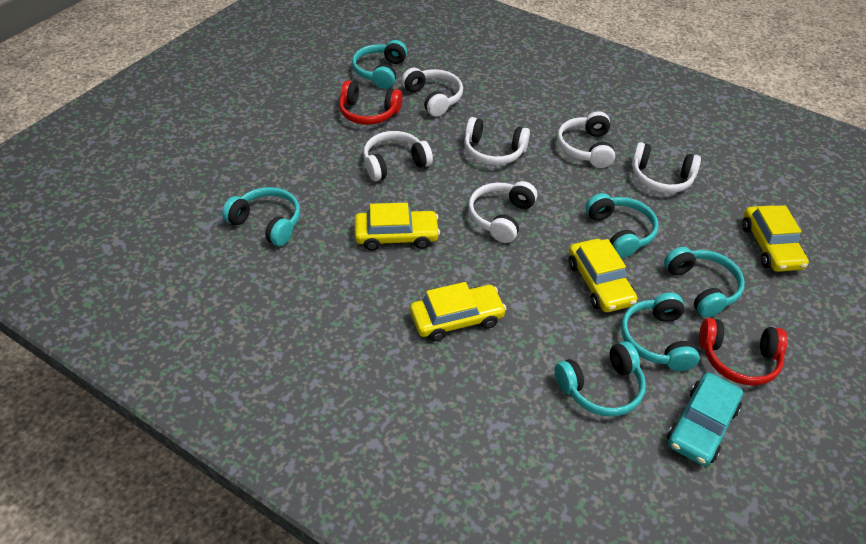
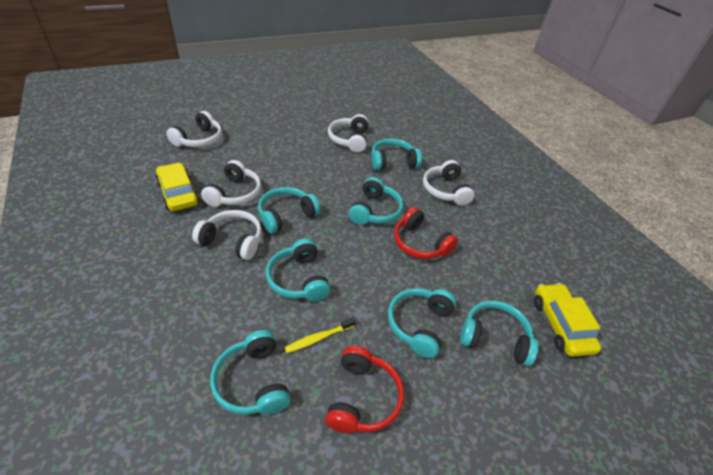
turquoise car: [667,373,743,466] = 1 -> none = 0
turquoise headphones: [222,187,300,246] [352,40,407,89] [555,341,646,417] [586,193,659,258] [621,293,700,371] [664,247,745,318] = 6 -> [210,330,290,415] [258,187,321,234] [266,239,330,301] [349,177,404,225] [372,138,422,170] [388,288,456,358] [460,301,539,366] = 7
white headphones: [363,131,433,181] [401,68,463,117] [464,117,530,165] [468,181,537,243] [557,111,615,168] [631,142,701,193] = 6 -> [166,111,222,147] [192,210,262,260] [201,160,261,207] [328,114,369,153] [423,160,475,205] = 5
yellow car: [355,203,440,251] [410,282,506,341] [568,239,637,312] [742,205,809,272] = 4 -> [156,162,199,211] [534,283,602,357] = 2
yellow toothbrush: none = 0 -> [284,317,356,353] = 1

